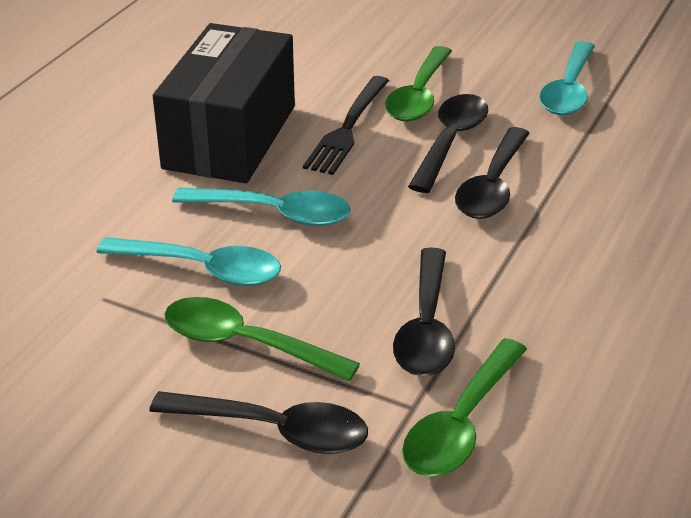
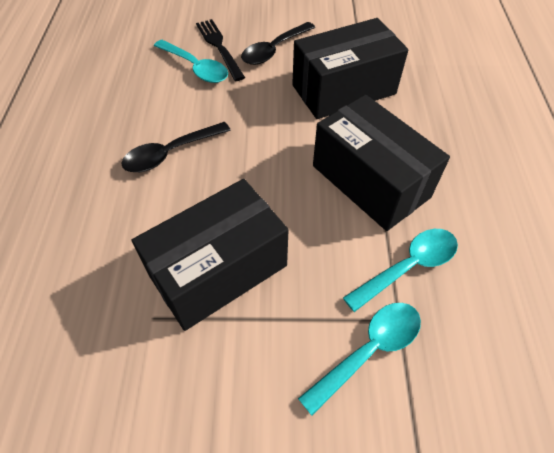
black box: [153,23,295,183] = 1 -> [132,179,288,331] [292,18,408,119] [313,94,450,231] = 3
black spoon: [149,391,368,454] [393,247,455,376] [408,94,488,193] [455,127,530,219] = 4 -> [121,122,231,172] [241,22,315,65] = 2
green spoon: [164,297,360,382] [385,46,452,121] [402,338,527,477] = 3 -> none = 0

